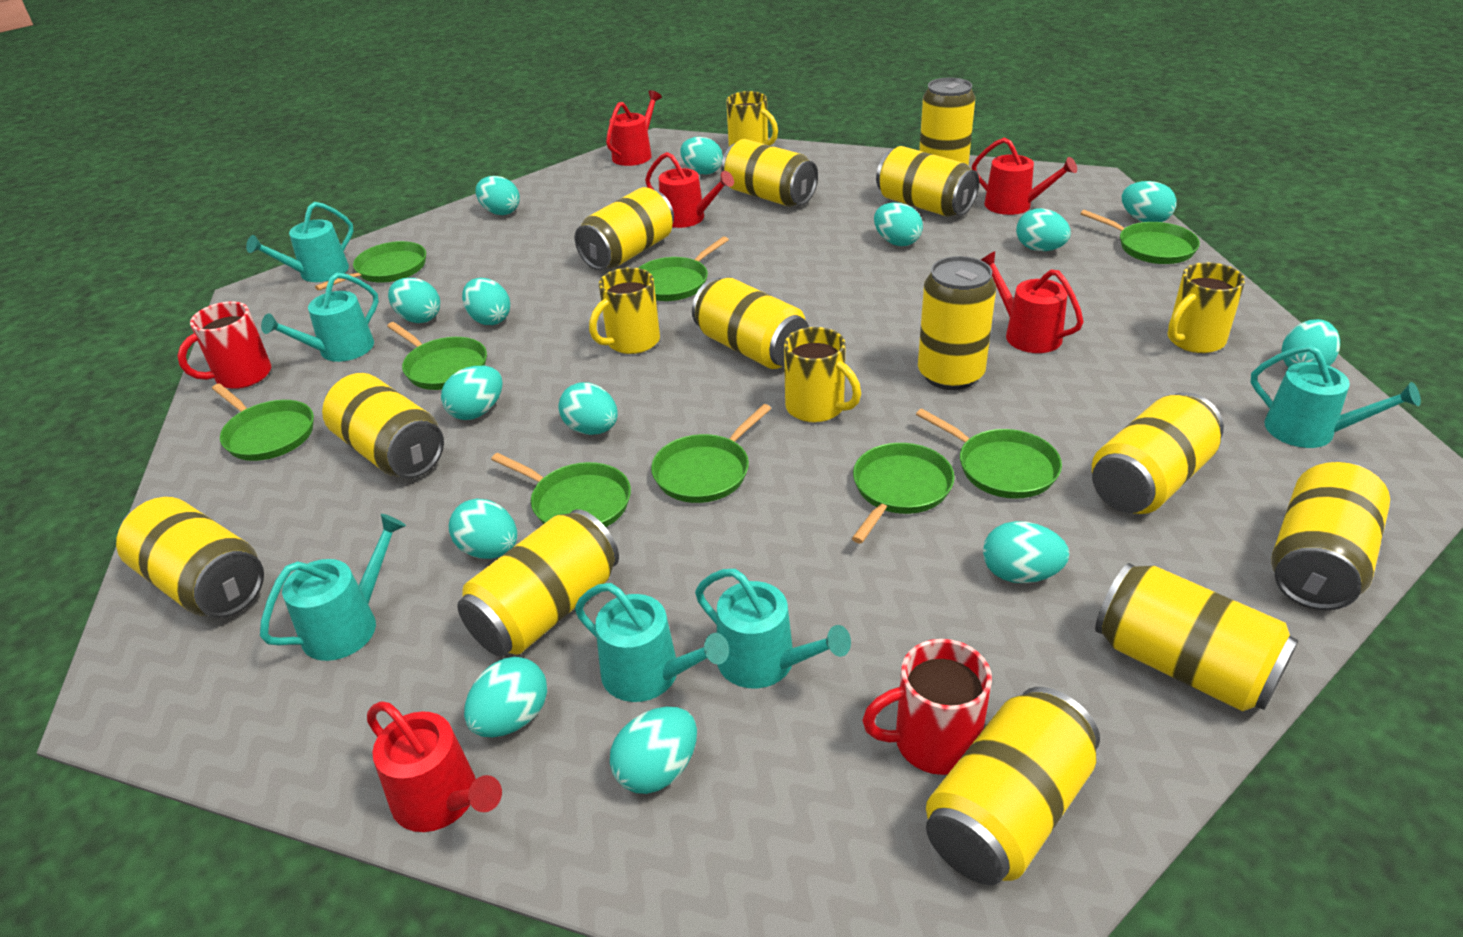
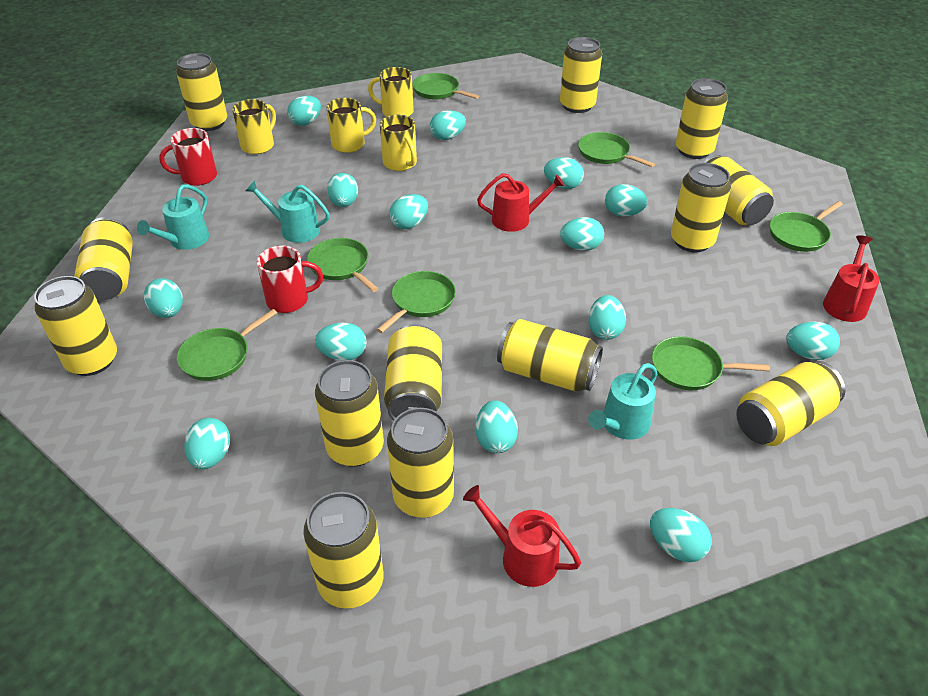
green pan: [212,383,314,461] [315,241,426,291] [387,322,487,390] [491,453,631,527] [638,236,729,301] [651,404,771,503] [852,443,955,543] [916,409,1062,499] [1080,210,1200,264] = 9 -> [177,309,277,381] [307,238,378,292] [377,271,456,333] [412,73,479,99] [578,132,655,167] [652,336,770,390] [769,201,843,252] = 7
red watering can: [367,701,502,832] [606,90,662,166] [645,152,734,228] [972,138,1077,215] [981,251,1083,353] = 5 -> [463,485,581,587] [477,173,565,232] [823,236,880,322] = 3
turquoise watering can: [246,202,354,282] [260,514,406,661] [261,273,379,362] [575,583,729,702] [695,569,851,689] [1250,345,1421,448] = 6 -> [137,184,209,250] [246,180,330,243] [588,363,657,440] = 3

